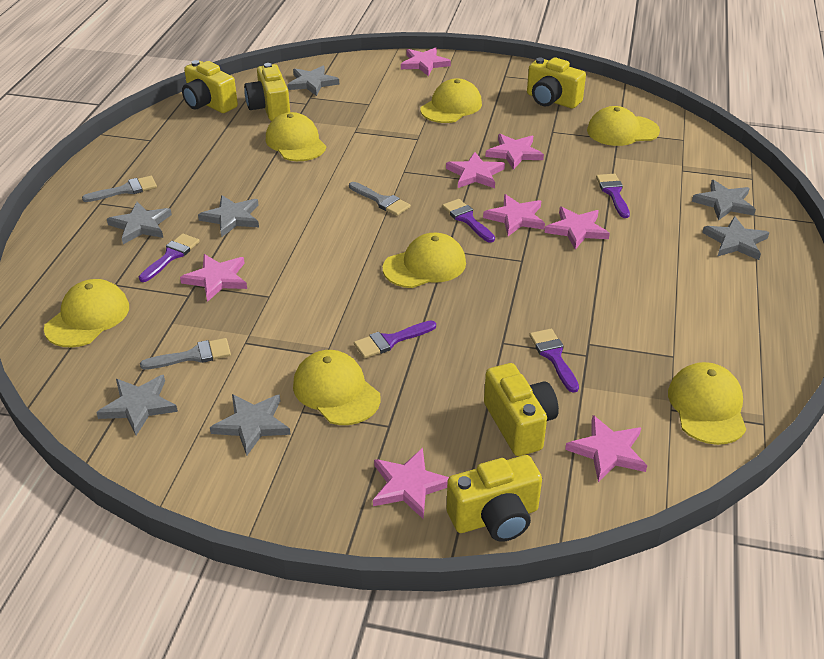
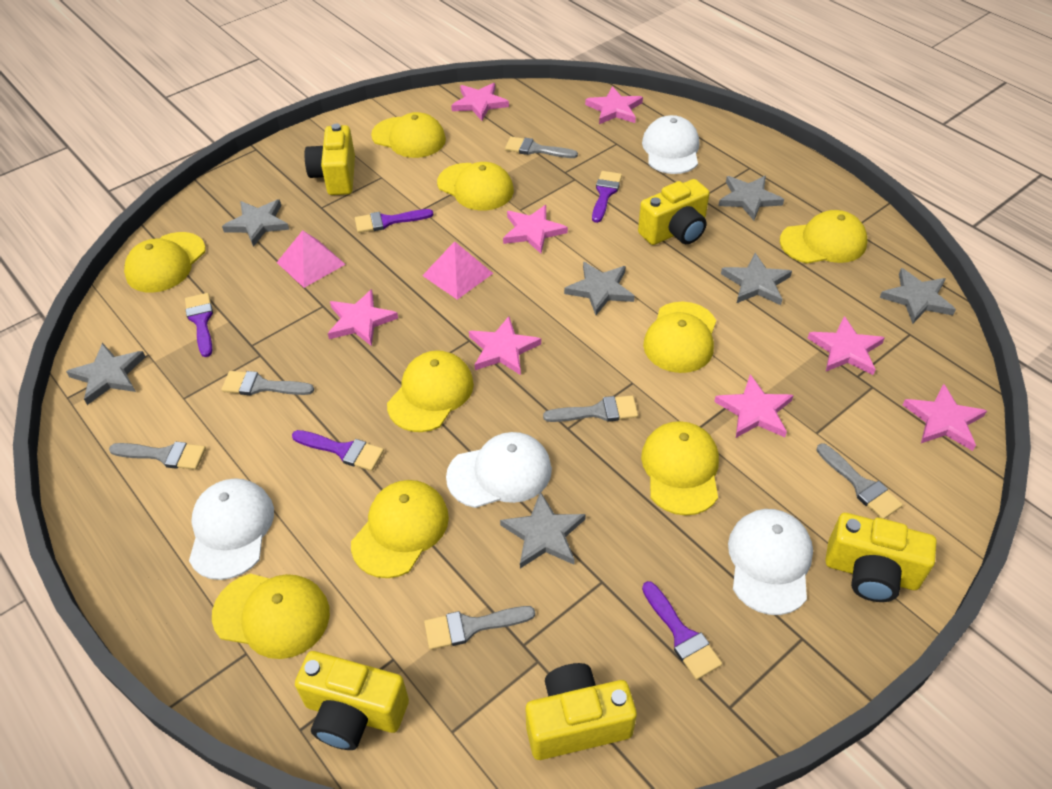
grey brush: [82,176,157,202] [140,338,231,370] [349,182,411,216] = 3 -> [109,442,206,470] [221,371,314,395] [424,606,535,650] [505,137,578,158] [543,395,638,422] [816,443,903,519] = 6
pink pyramid: none = 0 -> [277,230,346,288] [422,241,493,300] = 2
white cap: none = 0 -> [189,478,274,580] [446,432,552,508] [642,115,699,174] [728,509,813,615] = 4
yellow cap: [44,279,129,347] [266,112,326,161] [293,350,381,425] [383,233,466,288] [420,78,482,123] [587,106,660,146] [668,362,746,445] = 7 -> [124,232,206,293] [212,574,330,659] [351,480,449,578] [371,112,446,158] [387,350,474,432] [437,162,514,211] [641,421,719,516] [643,302,716,373] [780,210,867,264] = 9

